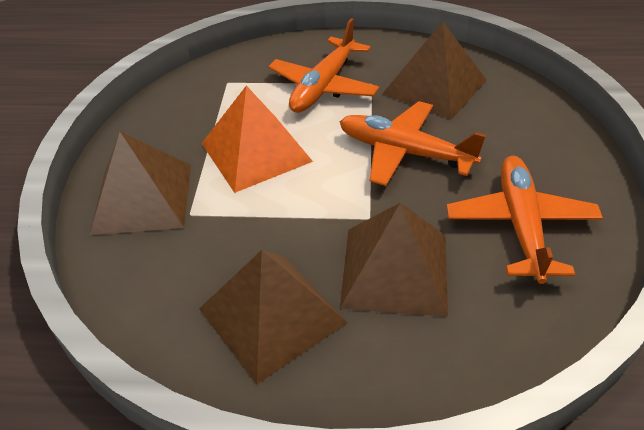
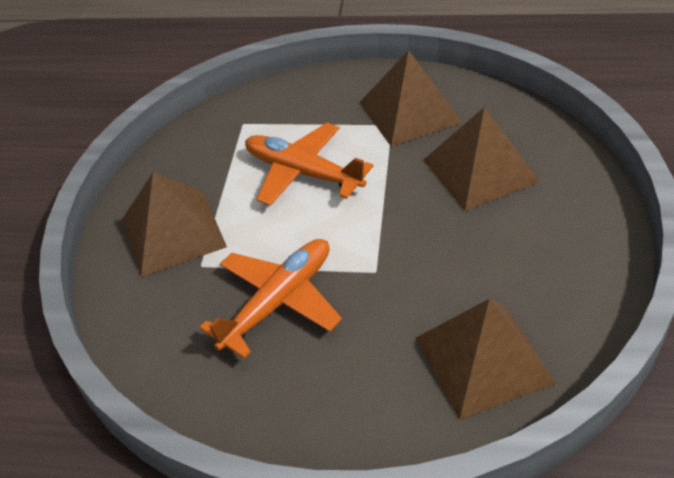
orange plane: [268,18,380,113] [340,101,486,186] [447,156,603,284] = 3 -> [199,239,342,358] [245,123,373,206] = 2
orange pyramid: [201,86,313,193] = 1 -> none = 0

